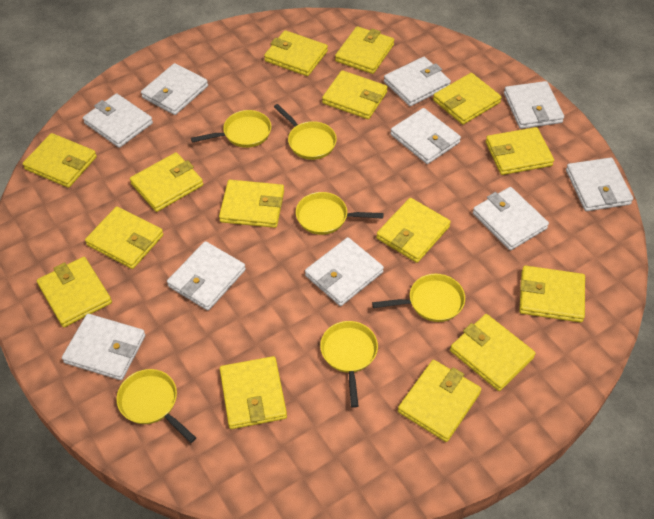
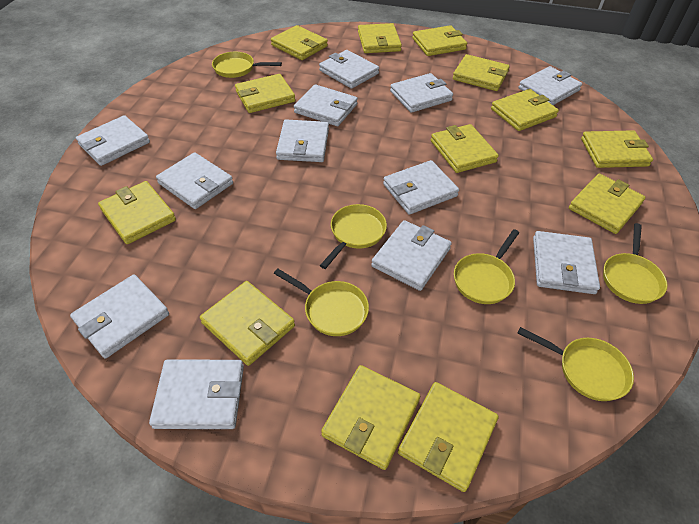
white wallet: [62,314,145,380] [83,93,153,148] [141,63,208,115] [167,241,246,311] [305,237,384,306] [384,57,451,106] [390,108,461,164] [473,187,549,250] [504,81,564,129] [566,158,633,211] = 10 -> [70,274,169,358] [76,115,150,166] [149,360,244,429] [156,152,233,209] [276,119,329,162] [294,84,358,126] [319,50,379,89] [371,220,452,291] [383,160,459,215] [390,73,453,113] [519,66,582,105] [533,231,600,294] = 12
yellow wallet: [23,133,97,188] [37,257,112,327] [85,206,164,269] [130,152,203,212] [219,180,284,228] [220,356,287,429] [264,30,328,76] [322,70,388,119] [335,26,394,74] [376,198,451,263] [398,360,481,442] [433,73,502,125] [450,314,536,391] [486,127,554,175] [519,266,585,323] = 15 -> [98,181,176,244] [200,281,295,366] [235,74,295,113] [271,25,328,60] [321,365,420,470] [358,23,402,53] [398,382,499,492] [412,25,467,56] [431,124,499,173] [453,54,510,91] [491,89,559,131] [569,174,646,234] [581,130,653,168] = 13

